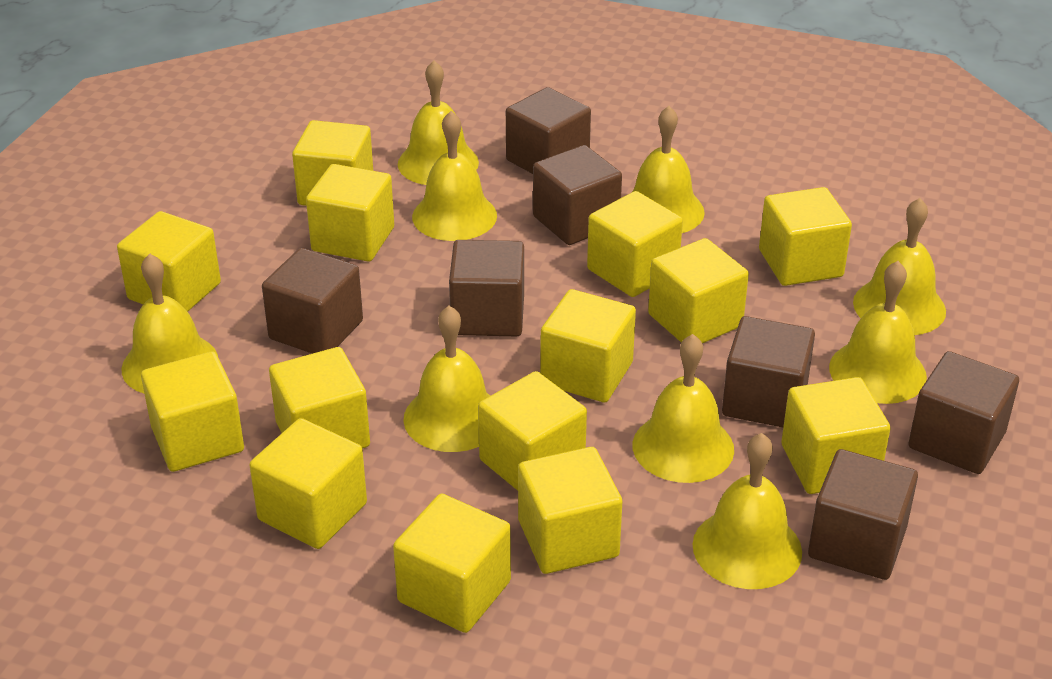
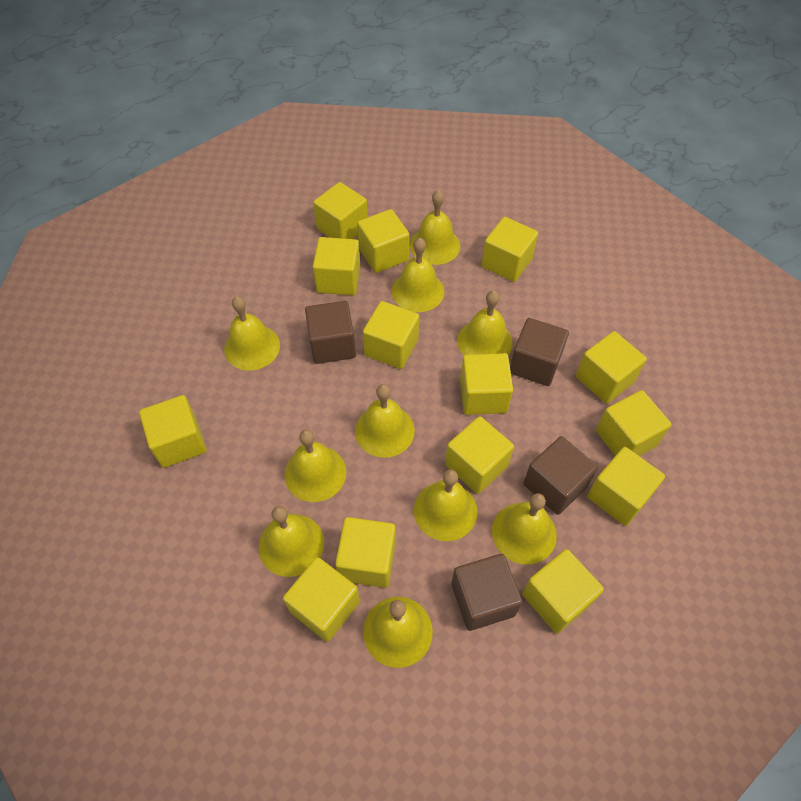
brown cube: [262,248,363,354] [449,240,524,336] [506,87,591,174] [533,145,622,245] [722,316,815,427] [808,449,918,580] [908,351,1019,474] = 7 -> [305,301,356,364] [451,554,523,631] [510,318,569,386] [523,436,598,515] = 4
yellow bell: [122,254,218,393] [397,61,479,185] [403,306,490,452] [412,111,497,241] [631,106,705,233] [633,334,734,483] [692,433,802,589] [829,261,927,404] [853,198,946,335] = 9 -> [224,296,280,371] [259,506,324,577] [285,429,346,502] [355,384,415,458] [363,597,433,668] [392,238,444,312] [410,190,460,265] [414,469,477,541] [457,291,513,355] [492,493,557,565] = 10

